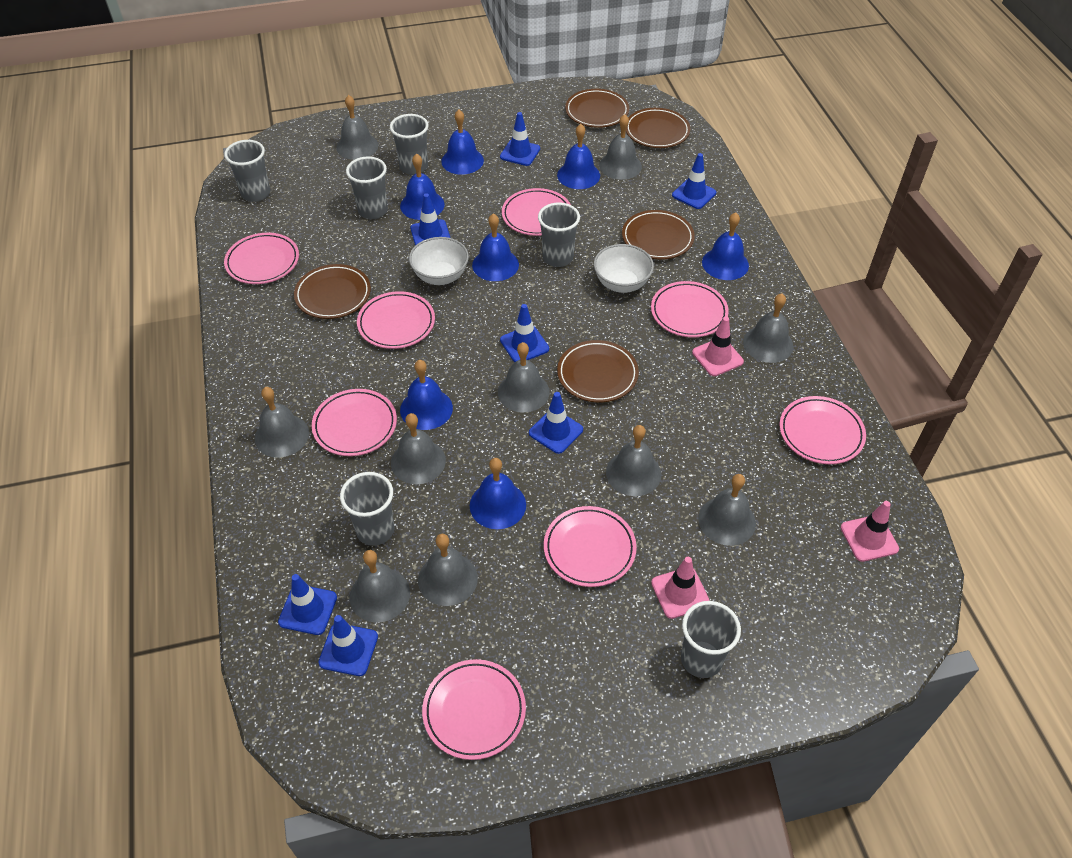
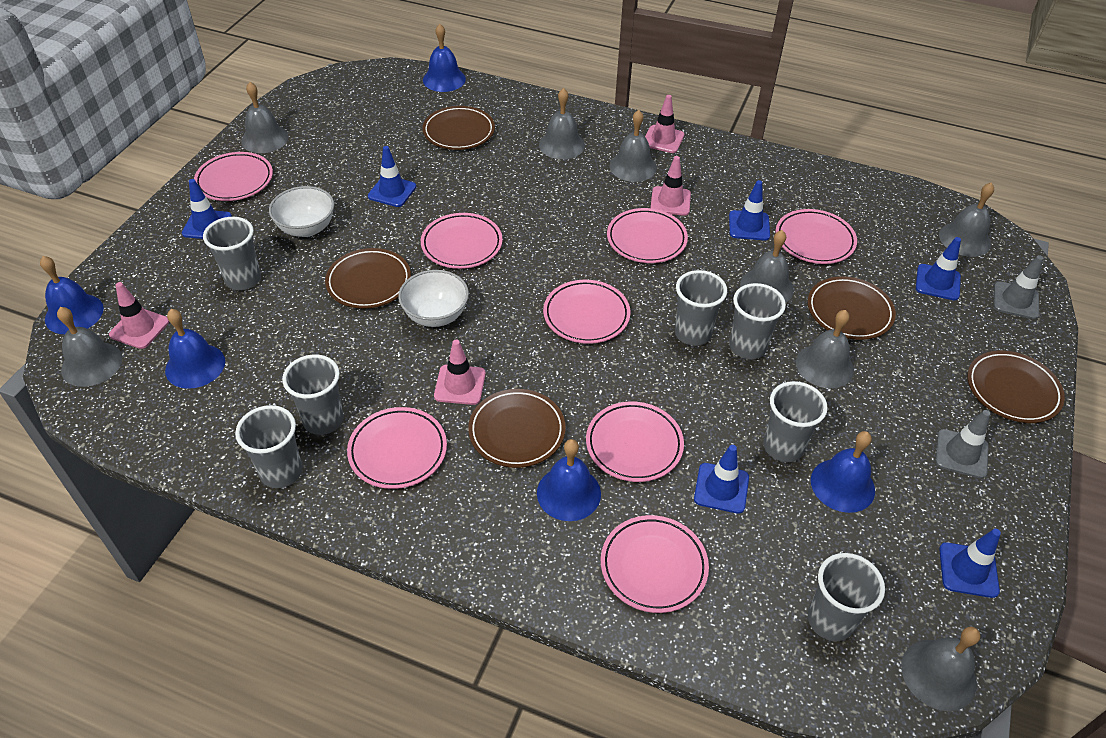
blue bell: [400,153,444,220] [400,360,453,430] [441,110,484,175] [470,458,526,529] [472,213,519,281] [557,124,600,189] [702,212,749,280] = 7 -> [40,256,104,334] [165,309,225,389] [423,24,466,92] [537,439,601,521] [811,431,875,513] = 5
blue traffic cone: [278,574,337,635] [318,615,378,676] [410,193,450,245] [500,112,540,166] [500,304,549,362] [529,392,583,454] [672,153,716,209] = 7 -> [182,179,232,239] [368,146,416,207] [694,445,749,514] [729,180,770,241] [916,237,961,300] [939,529,1001,598] = 6
grey bell: [255,387,309,458] [336,95,378,160] [350,550,410,622] [391,413,446,484] [418,534,478,606] [498,342,550,412] [599,114,642,180] [606,425,661,496] [698,474,756,546] [743,294,793,363] = 10 -> [57,307,122,387] [241,82,288,153] [539,88,585,159] [610,110,657,182] [740,230,794,303] [796,310,854,388] [901,627,980,711] [939,182,994,257] = 8
grey cup: [224,140,270,202] [340,472,394,546] [346,156,388,219] [390,114,429,175] [538,203,580,267] [681,601,741,678] = 6 -> [203,217,261,290] [235,405,302,488] [282,354,344,435] [675,270,727,346] [729,283,786,359] [763,381,828,462] [808,553,885,641] = 7
grey traffic cone: none = 0 -> [935,410,990,479] [994,255,1043,319] = 2
pink traffic cone: [651,557,710,619] [692,317,744,376] [841,501,899,562] = 3 -> [109,282,169,349] [434,339,486,405] [645,95,685,153] [651,156,691,216] = 4

